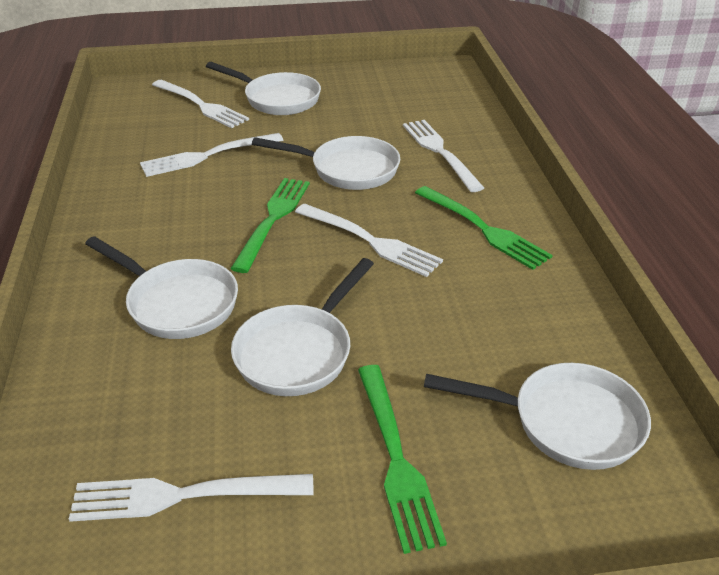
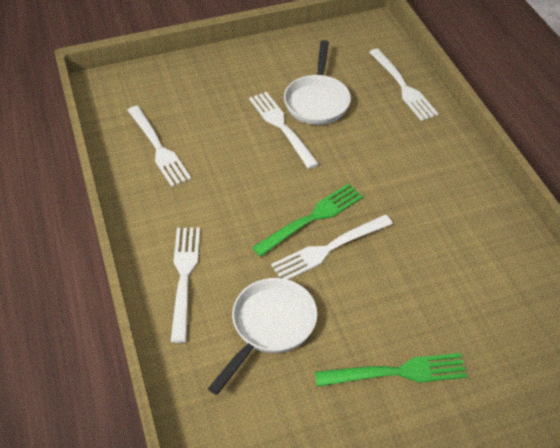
green fork: [230,178,310,273] [358,365,447,554] [415,186,553,270] = 3 -> [252,184,363,257] [315,353,468,387] = 2
white pan: [85,236,238,339] [206,62,321,115] [231,258,374,396] [252,136,400,190] [424,363,651,470] = 5 -> [208,278,317,395] [284,40,351,125] = 2

